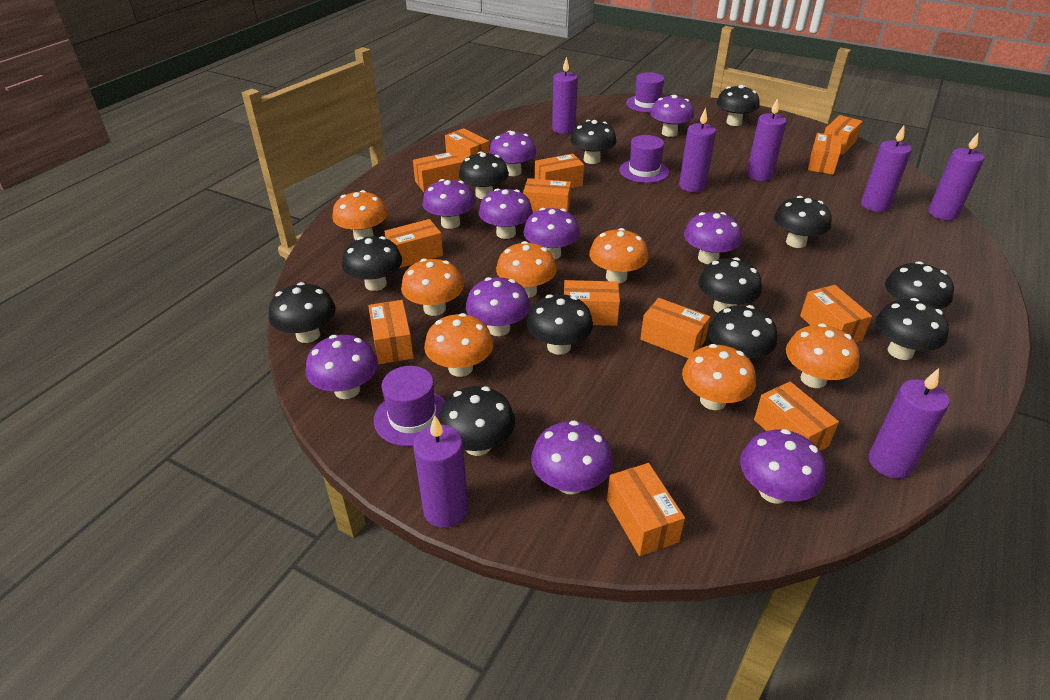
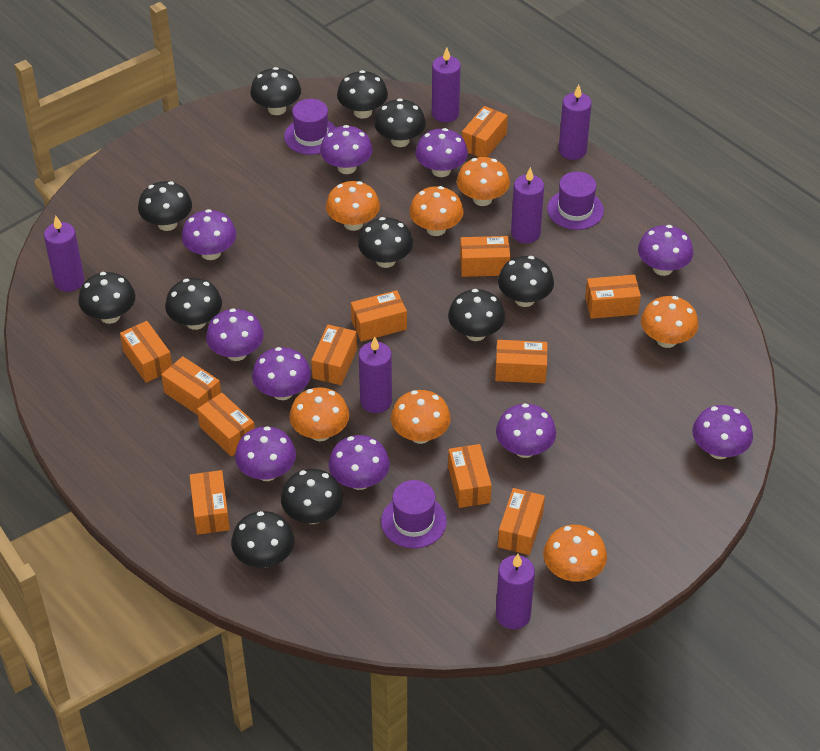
black mushroom: [269,282,335,343] [342,236,402,291] [438,386,515,456] [459,152,509,199] [527,294,593,355] [570,120,617,164] [698,257,762,313] [708,305,777,358] [716,85,760,126] [774,196,832,248] [875,298,949,360] [885,261,954,309] = 12 -> [78,272,135,324] [138,181,192,231] [165,278,222,330] [231,511,295,568] [250,67,301,115] [281,469,343,524] [337,70,388,118] [358,217,413,268] [374,99,426,147] [448,289,505,341] [498,256,554,307] = 11
orange box: [368,300,414,364] [385,219,443,269] [413,152,462,192] [445,128,489,163] [523,178,571,213] [535,154,584,188] [564,280,620,326] [607,463,685,556] [640,298,710,358] [754,382,839,451] [800,285,872,342] [808,133,843,175] [824,115,863,155] = 13 -> [120,321,172,383] [161,356,221,415] [189,470,230,535] [197,393,255,457] [311,325,357,385] [351,290,407,342] [448,444,492,508] [460,236,510,277] [462,106,508,157] [495,340,548,383] [498,488,545,555] [585,275,641,319] = 12
purple candle: [413,415,468,528] [552,57,578,134] [679,108,716,192] [747,98,787,181] [861,126,912,212] [869,368,950,479] [928,133,985,221] = 7 -> [44,215,84,292] [359,337,392,413] [432,48,461,122] [496,554,535,629] [511,167,544,243] [559,84,592,160] = 6

